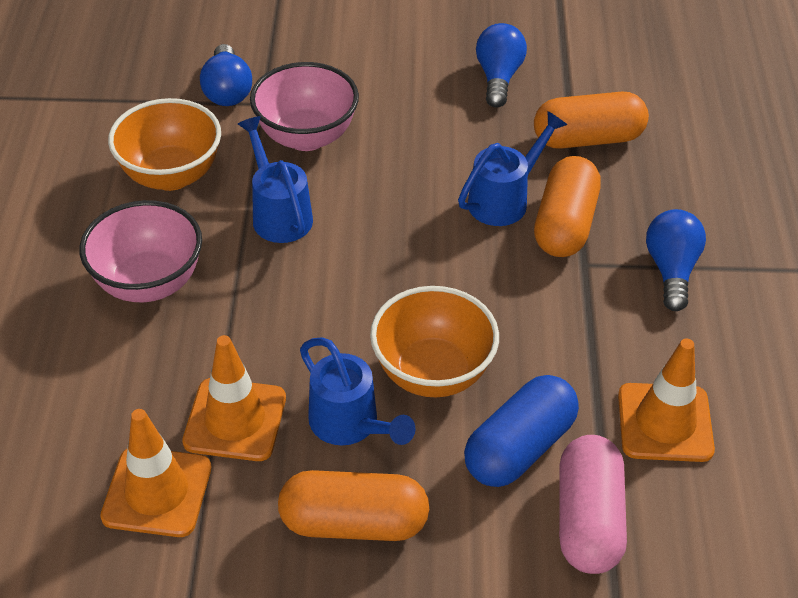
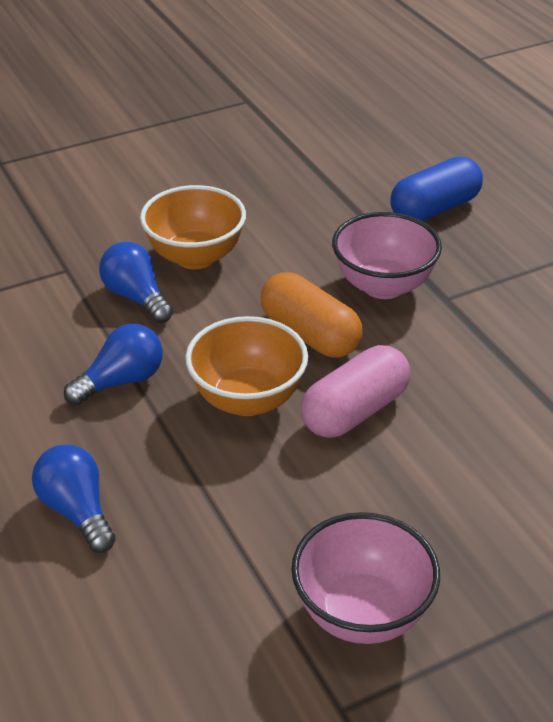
blue watering can: [238,116,313,243] [300,337,415,445] [458,111,567,226] = 3 -> none = 0
orange capsule: [278,470,429,541] [534,92,649,149] [534,156,601,257] = 3 -> [261,272,363,358] = 1
orange traffic cone: [100,409,211,537] [182,335,286,461] [618,339,715,462] = 3 -> none = 0

